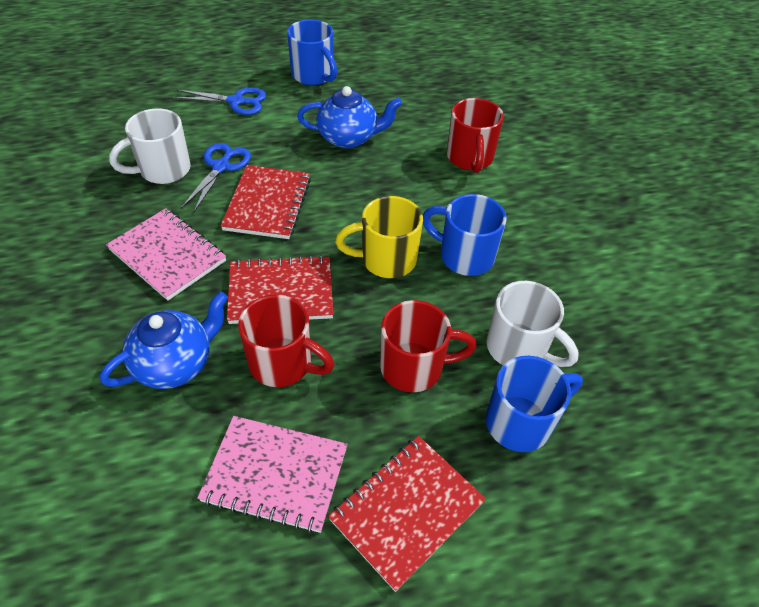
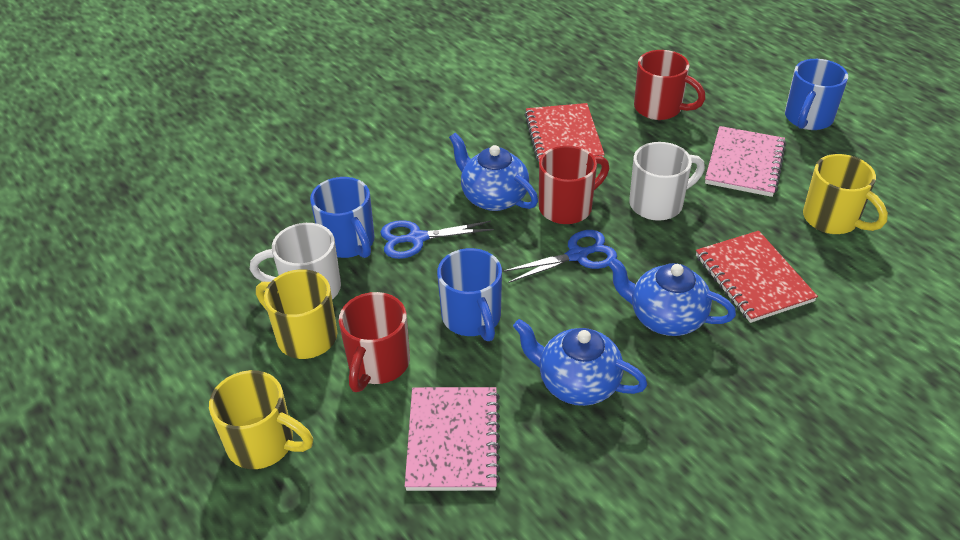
blue teapot: [100,292,228,389] [297,86,402,148] = 2 -> [449,133,538,211] [513,319,647,406] [607,257,736,336] = 3
red notebook: [220,165,311,239] [227,255,333,324] [328,436,486,592] = 3 -> [525,103,605,161] [696,231,818,323] = 2
yellow mug: [335,196,423,278] = 1 -> [209,370,313,469] [256,269,337,359] [803,154,888,234] = 3

